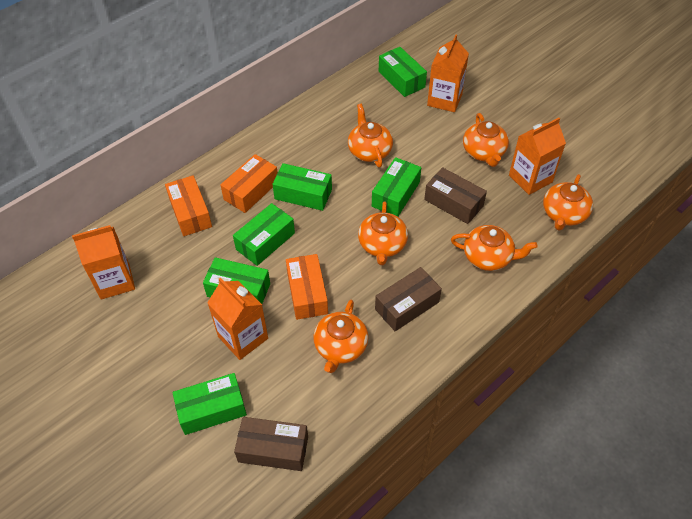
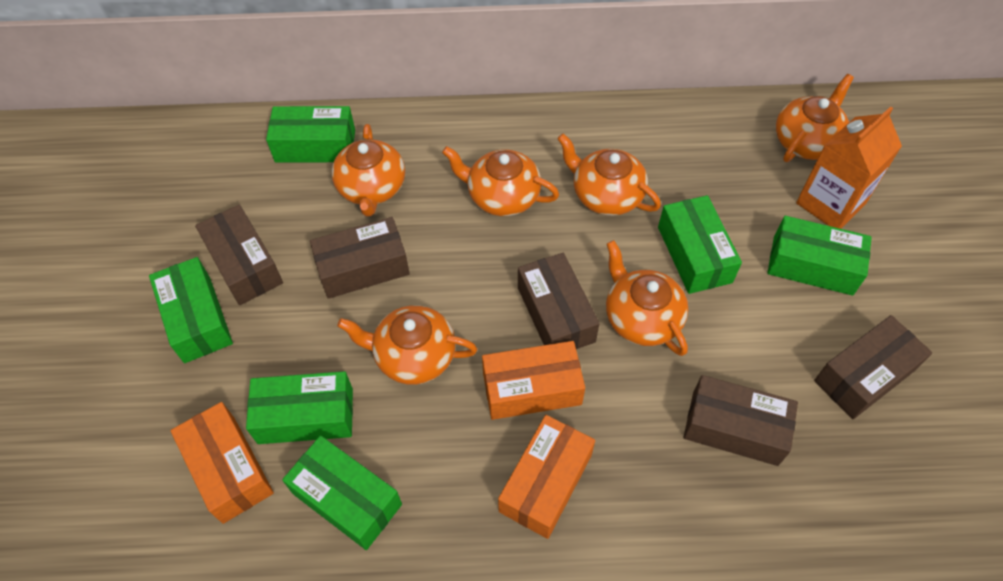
brown box: [234,417,308,471] [375,267,442,331] [424,167,487,224] = 3 -> [195,205,283,305] [310,217,410,299] [518,253,600,350] [683,375,798,466] [814,315,932,419] = 5
orange carton: [72,225,135,300] [207,278,268,360] [427,35,469,112] [509,118,566,195] = 4 -> [796,106,902,229] = 1

